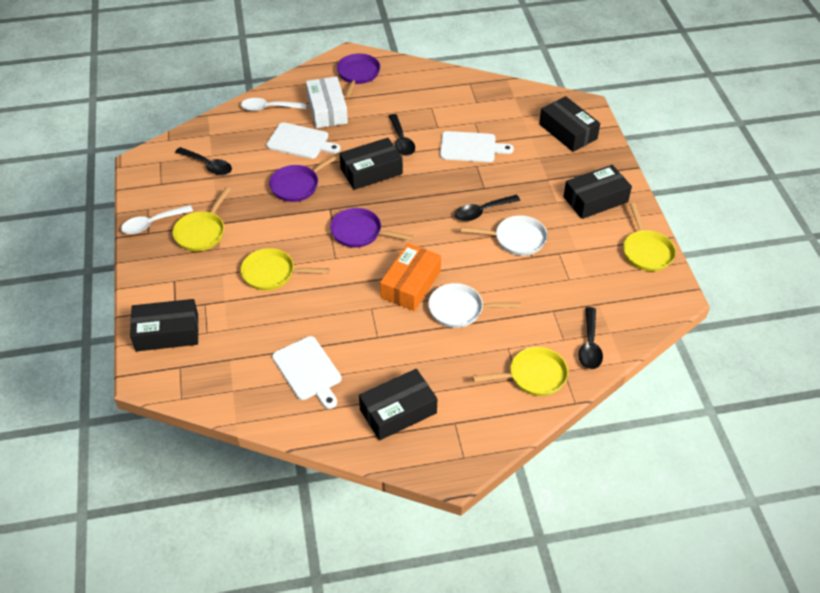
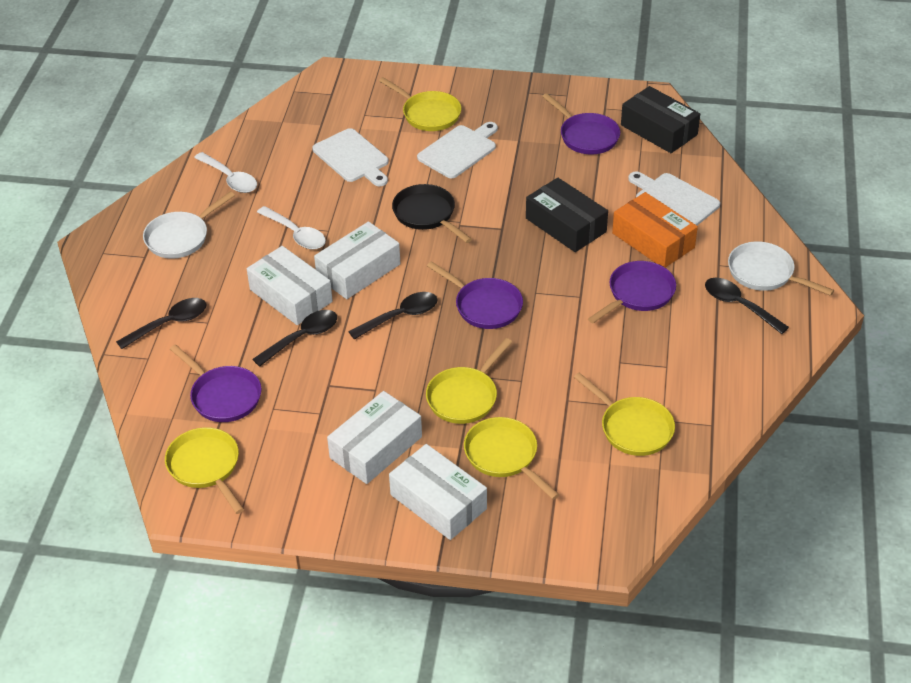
black box: [130,299,199,351] [339,138,403,190] [359,369,437,440] [539,96,600,152] [563,165,632,219] = 5 -> [526,178,608,252] [621,86,700,153] = 2
black pan: none = 0 -> [392,184,472,243] = 1
purple pan: [269,153,340,202] [330,208,414,248] [337,54,380,98] = 3 -> [170,344,261,422] [427,261,523,329] [542,93,620,155] [588,261,676,323] = 4
white box: [306,76,348,128] = 1 -> [247,246,333,325] [314,221,401,299] [327,391,422,484] [389,444,487,540] = 4
yellow pan: [173,187,231,251] [241,248,329,291] [472,347,568,396] [623,203,676,271] = 4 -> [165,427,244,514] [379,77,461,131] [426,338,512,424] [464,417,560,500] [574,372,675,456] = 5

